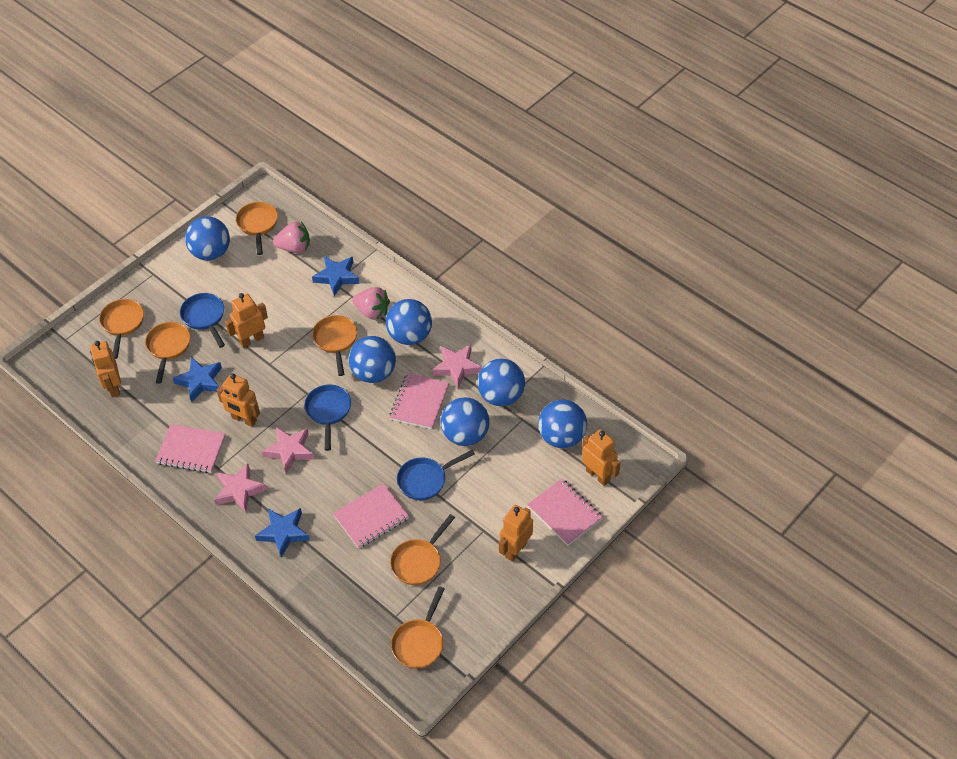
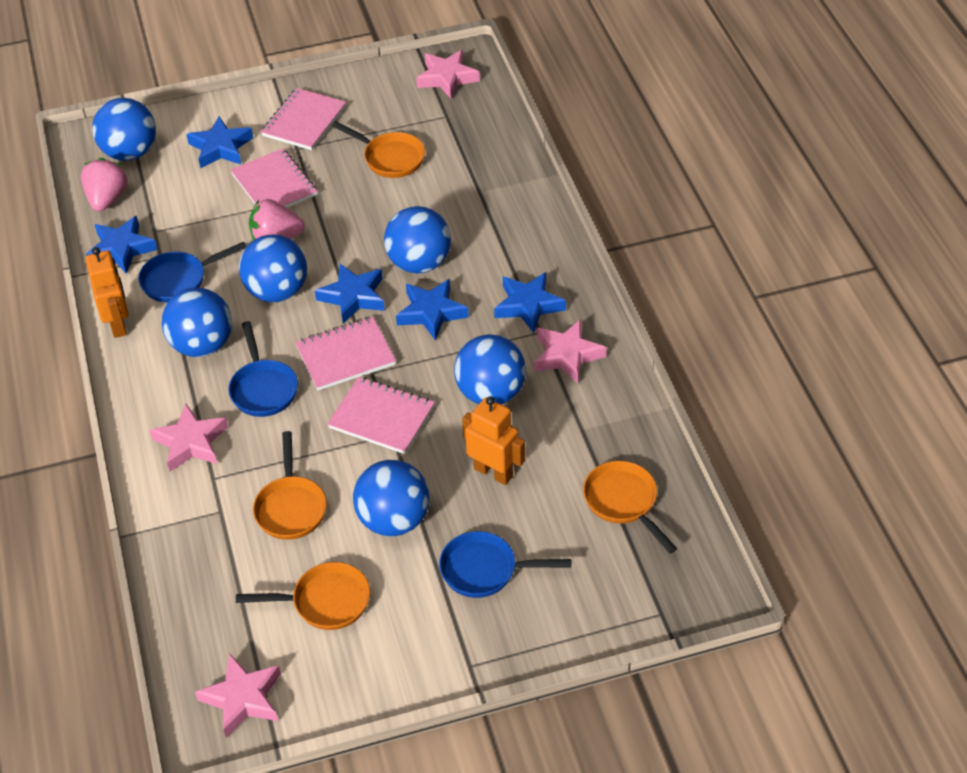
blue star: [173,357,222,402] [255,508,310,558] [312,256,360,296] = 3 -> [86,216,158,274] [186,116,253,168] [315,263,385,324] [396,279,469,341] [494,272,566,333] = 5
orange pan: [99,299,144,359] [145,322,190,384] [236,202,278,255] [312,315,357,376] [390,514,455,585] [391,586,445,669] = 6 -> [236,562,370,630] [253,431,327,540] [332,121,425,178] [583,461,677,554] = 4
orange robot: [90,341,121,397] [217,373,260,427] [225,293,268,348] [499,505,533,562] [582,430,620,486] = 5 -> [85,247,129,338] [462,396,525,485] = 2
pink star: [214,463,267,512] [262,427,314,473] [432,345,482,388] = 3 -> [150,404,228,472] [195,654,281,738] [416,50,480,99] [535,319,607,384] = 4

